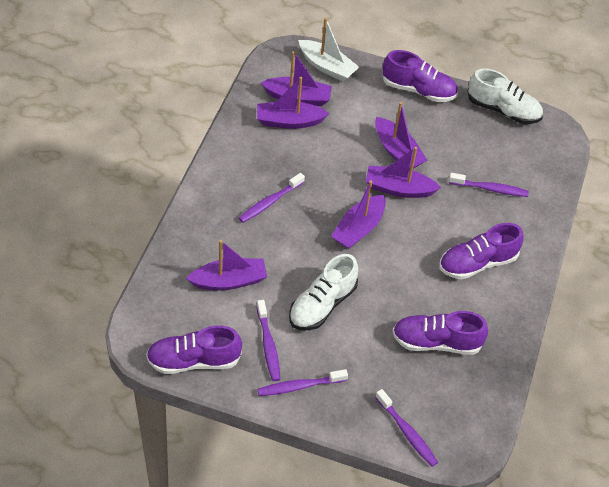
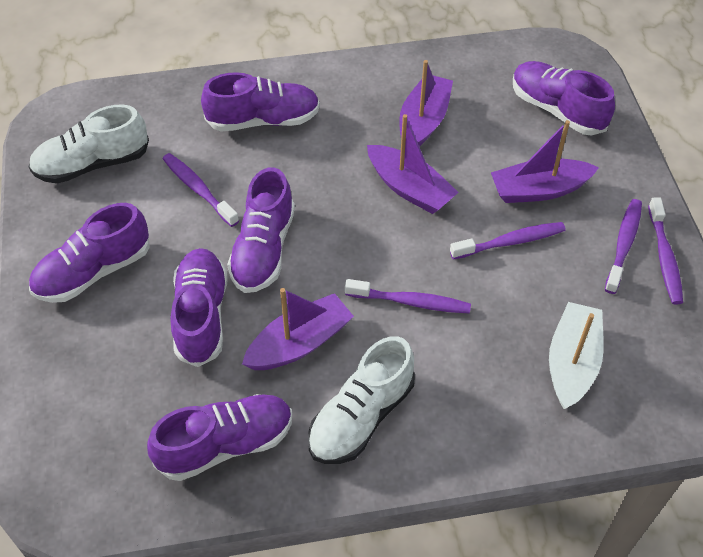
purple boat: [186,240,267,291] [257,77,329,129] [261,51,332,106] [331,180,386,249] [366,147,441,198] [375,102,427,169] = 6 -> [242,288,354,370] [367,114,459,214] [399,60,453,147] [491,120,599,203] = 4
purple shoe: [146,325,242,374] [382,50,458,102] [392,311,488,355] [439,223,524,279] = 4 -> [29,203,150,303] [147,394,292,481] [170,248,228,367] [201,72,320,131] [227,167,295,293] [513,61,615,136] = 6

